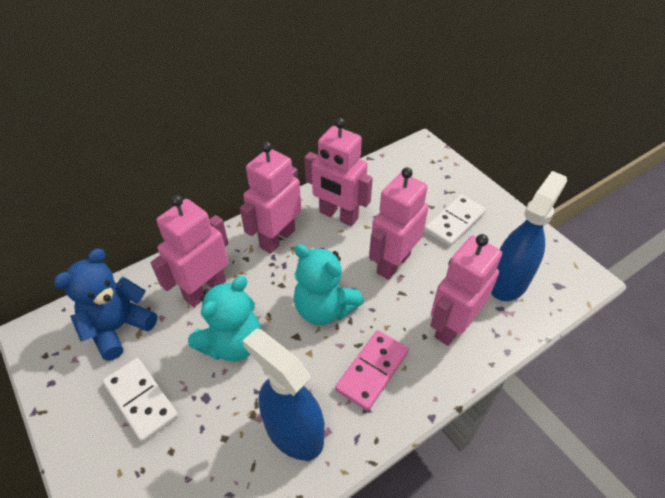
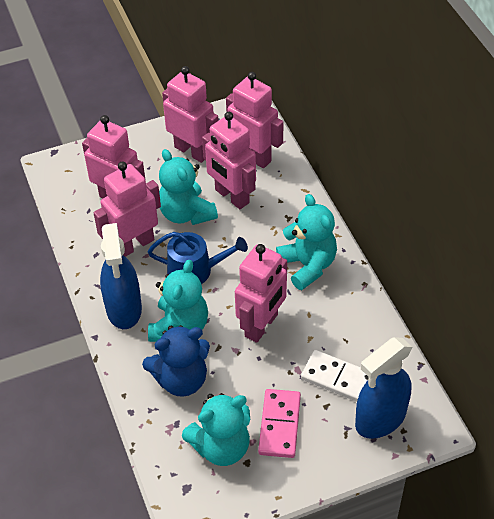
blue watering can: none = 0 -> [148,232,248,284] = 1
pink robot: [151,195,228,307] [240,142,301,254] [304,118,373,226] [369,167,429,280] [430,234,502,346] = 5 -> [82,115,146,198] [94,161,161,257] [162,66,219,163] [202,112,256,209] [226,72,283,168] [235,244,287,343] = 6
turquoise teddy bear: [188,276,261,362] [294,244,364,325] = 2 -> [148,260,208,342] [159,149,218,225] [182,393,250,466] [276,194,337,290] = 4
white domino: [103,358,179,443] [425,194,486,247] = 2 -> [301,350,369,402] = 1

